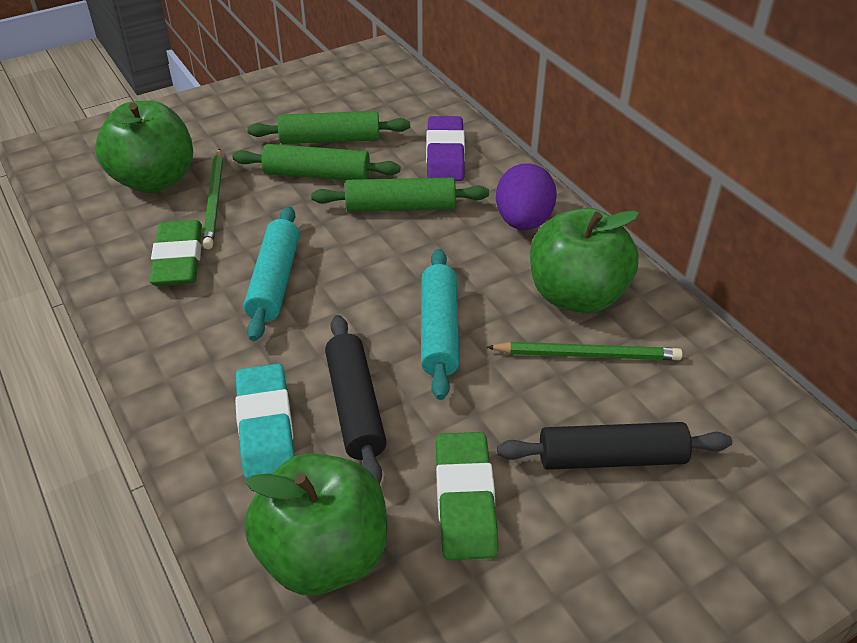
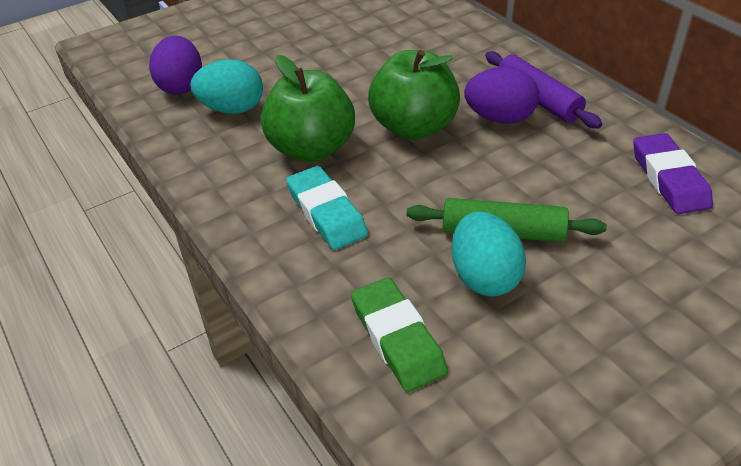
black rolling pin: [325,315,387,484] [497,422,732,470] = 2 -> none = 0
green apple: [95,101,193,193] [244,453,387,595] [530,208,639,313] = 3 -> [261,55,355,162] [368,50,460,140] = 2
green eraser: [150,220,202,286] [436,432,498,560] = 2 -> [351,277,448,392] = 1
green pencil: [202,148,223,249] [487,342,683,360] = 2 -> none = 0
green rolling pin: [232,144,400,180] [247,111,410,144] [311,178,489,212] = 3 -> [406,198,607,242] = 1
purple egg: [496,163,557,230] = 1 -> [149,36,202,95] [464,67,539,124] = 2
purple rolling pin: none = 0 -> [485,51,602,129] = 1
turquoise egg: none = 0 -> [191,59,263,114] [452,211,526,297] = 2
turquoise rolling pin: [244,206,299,341] [421,249,460,400] = 2 -> none = 0

